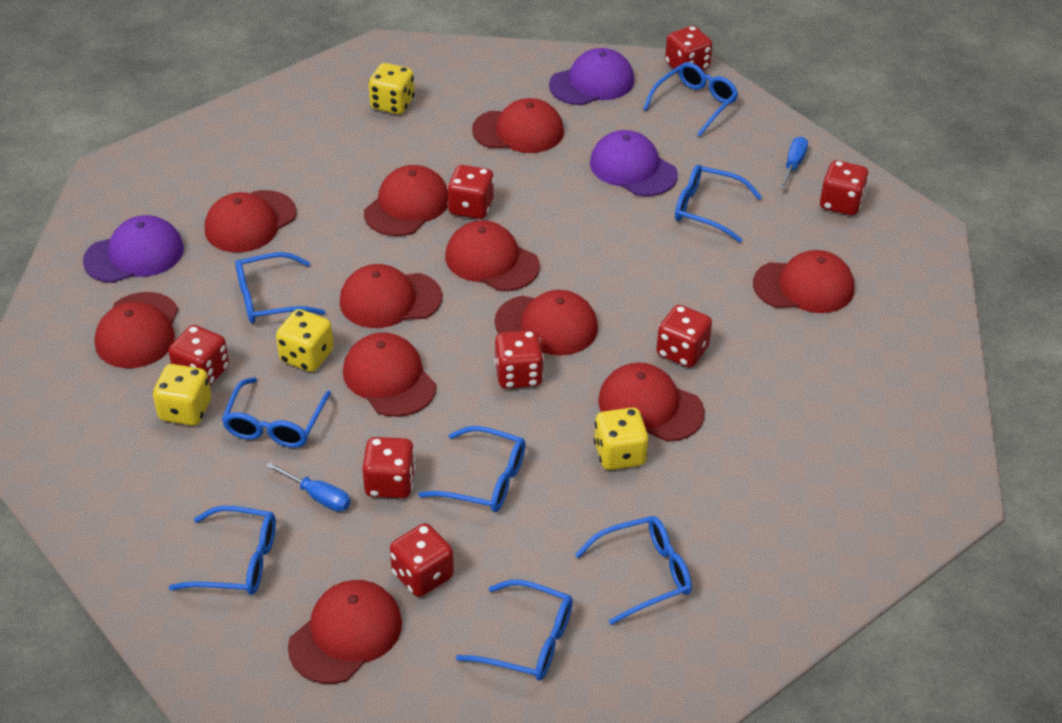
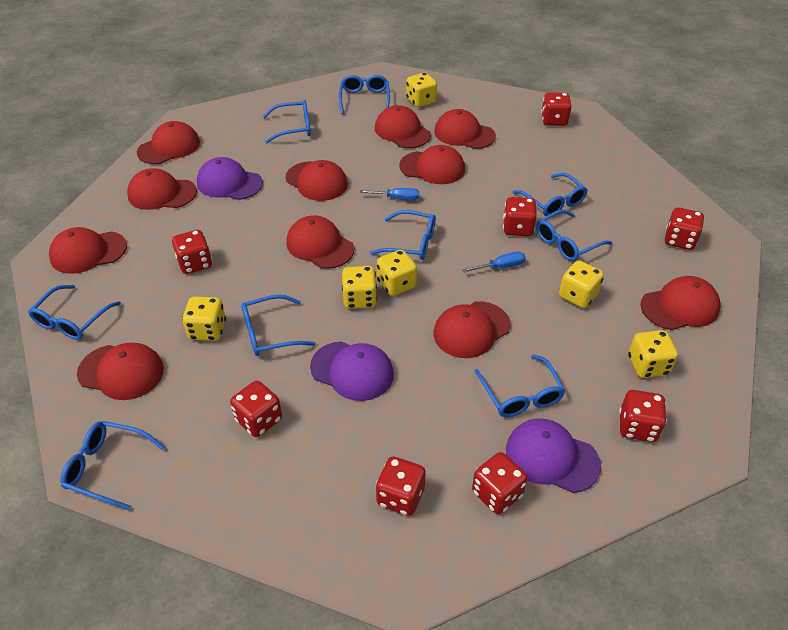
blue glasses: [169,506,276,595] [222,377,331,448] [235,252,325,323] [418,426,526,512] [456,580,573,681] [575,516,692,625] [643,62,738,136] [675,165,762,243] = 8 -> [28,285,121,340] [61,421,165,510] [241,294,316,356] [263,100,311,144] [339,75,390,114] [370,210,436,260] [474,354,565,417] [513,173,588,216] [536,210,612,261] = 9
yellow dice: [153,364,211,426] [276,309,334,372] [368,63,415,114] [594,407,648,470] = 4 -> [182,297,226,341] [342,266,377,309] [377,250,417,296] [406,73,437,107] [559,260,604,308] [628,330,678,378] = 6

